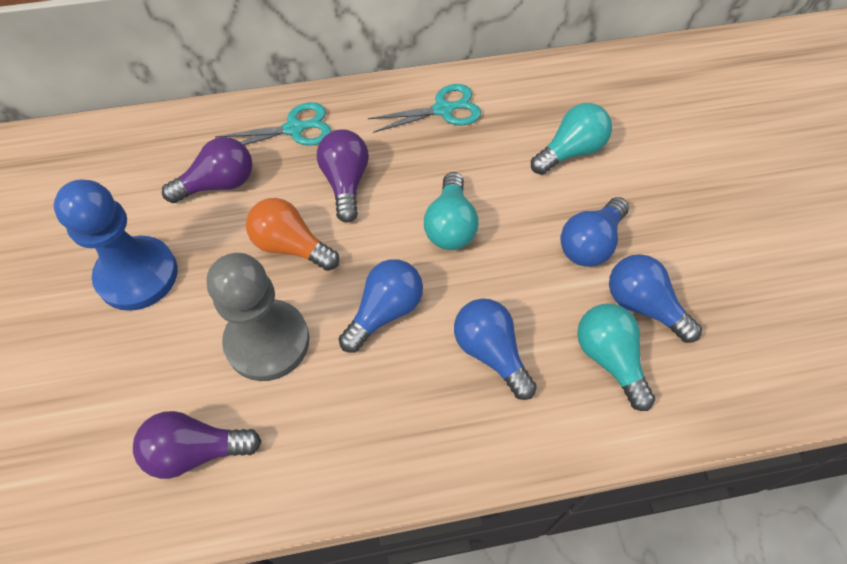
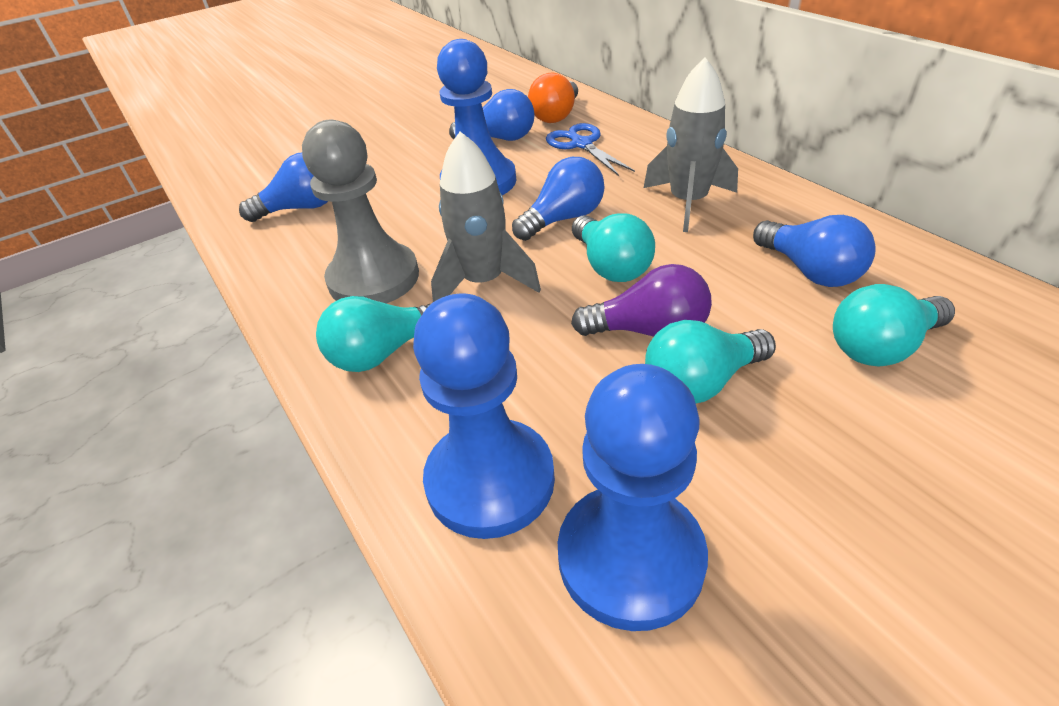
blue pawn: [53,180,178,311] = 1 -> [413,293,555,539] [437,39,516,195] [558,364,708,631] = 3
blue scissors: none = 0 -> [546,123,635,176] = 1
grey rocket: none = 0 -> [431,132,541,302] [644,57,738,232] = 2
purple light bulb: [133,411,261,479] [162,137,252,203] [317,129,369,223] = 3 -> [571,264,712,337] = 1
turquoise light bulb: [424,172,479,250] [531,103,612,175] [577,304,655,411] = 3 -> [316,296,431,372] [572,213,655,282] [645,320,776,403] [833,284,955,367] = 4
turquoise scissors: [215,102,332,146] [368,84,481,133] = 2 -> none = 0

